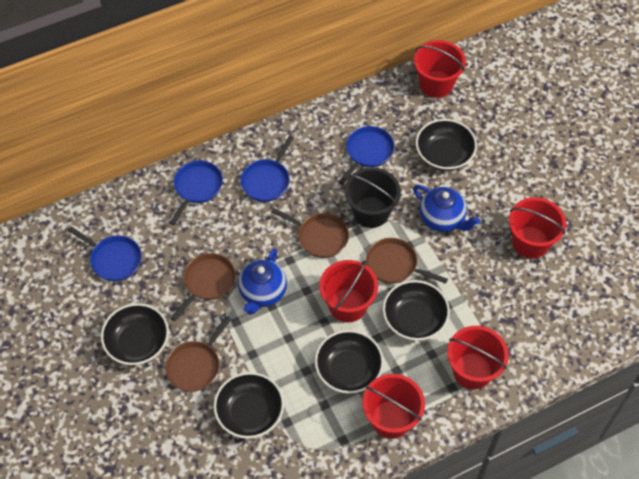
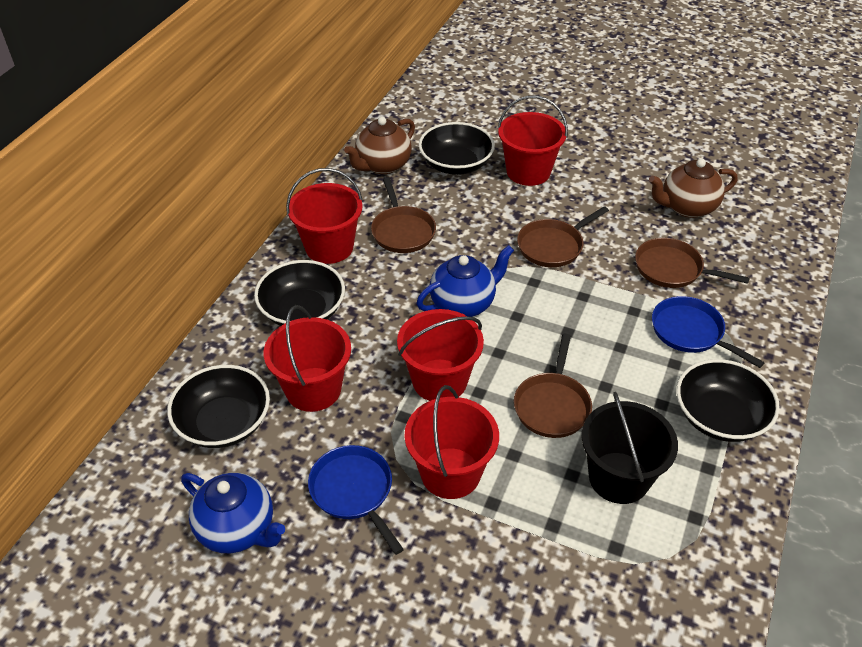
black bowl: [101,303,169,365] [214,372,284,439] [315,330,384,394] [382,280,450,341] [416,119,477,171] = 5 -> [167,365,270,448] [254,260,345,326] [419,122,495,175] [676,359,780,442] = 4
blue pan: [68,226,142,281] [170,160,223,225] [240,135,294,202] [339,126,395,185] = 4 -> [308,445,404,555] [652,296,764,368] = 2
brown teapot: none = 0 -> [344,117,415,174] [649,159,738,218] = 2

